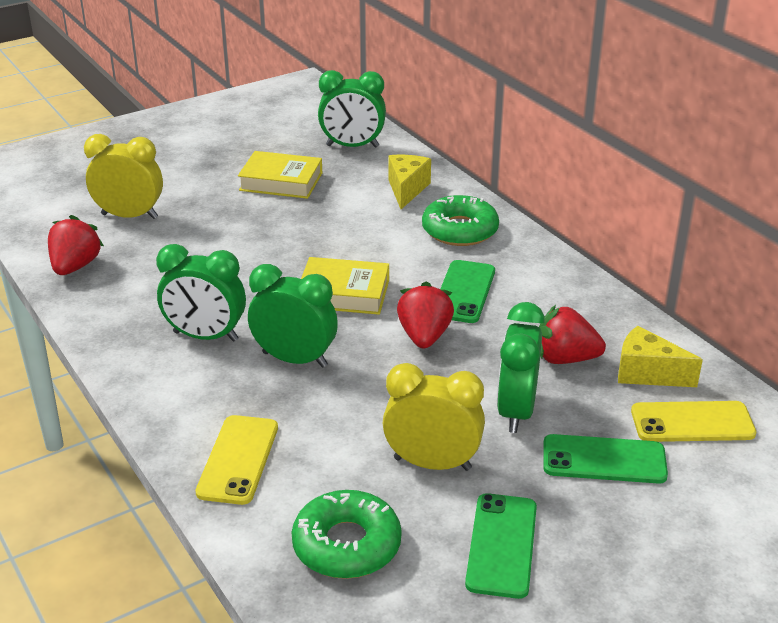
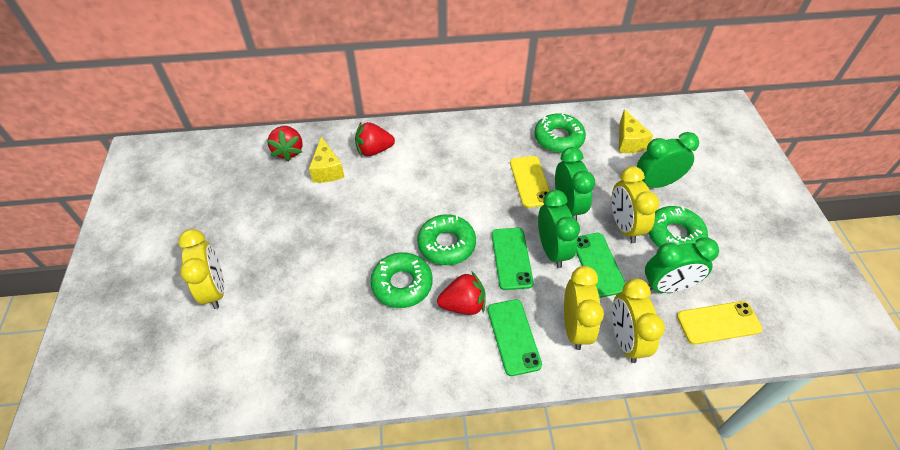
green donut: [291,490,402,579] [422,195,499,246] = 2 -> [370,252,433,308] [417,214,476,265] [534,113,586,153] [648,206,708,247] = 4
yellow book: [238,151,322,199] [301,257,389,315] = 2 -> none = 0
yellow clock: [84,134,163,219] [383,363,485,471] = 2 -> [178,229,224,309] [564,266,604,350] [611,166,659,243] [612,278,665,363] = 4

